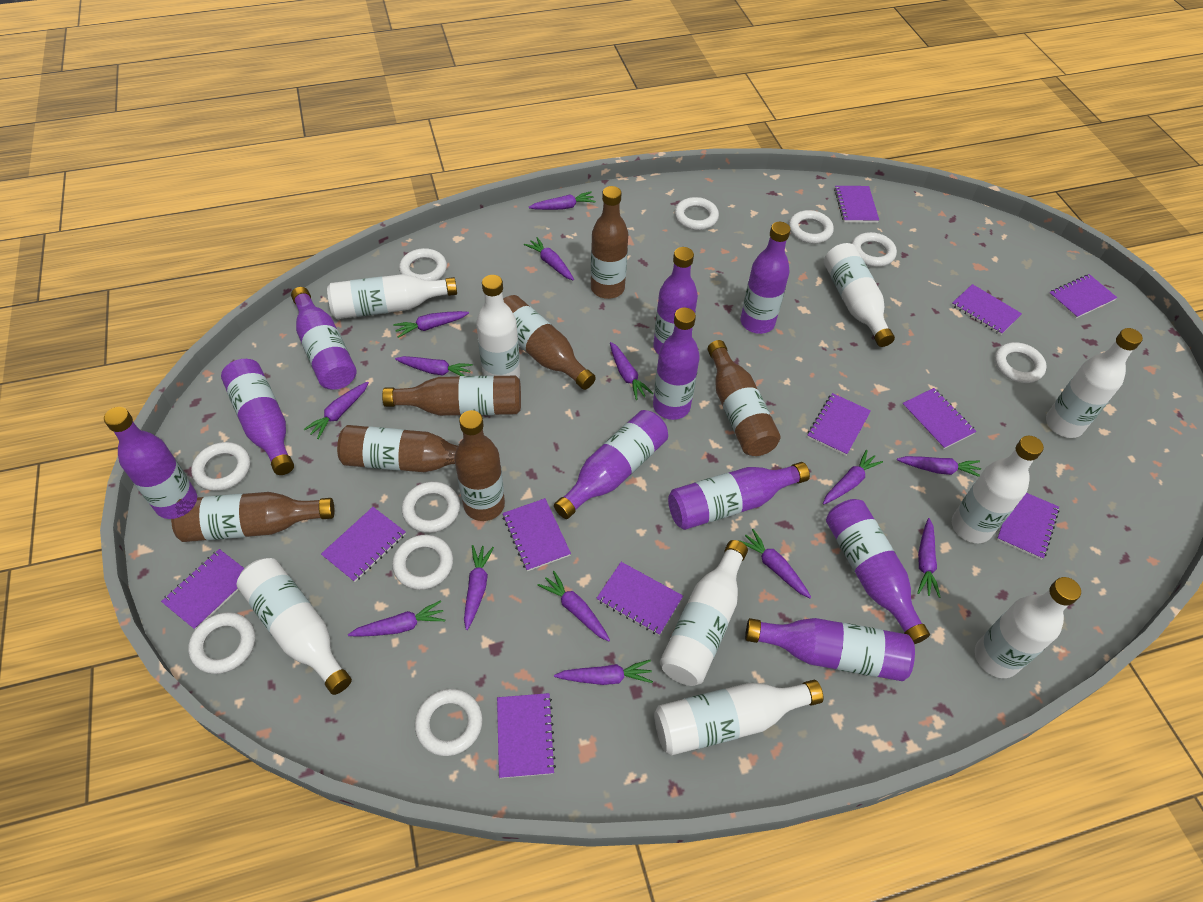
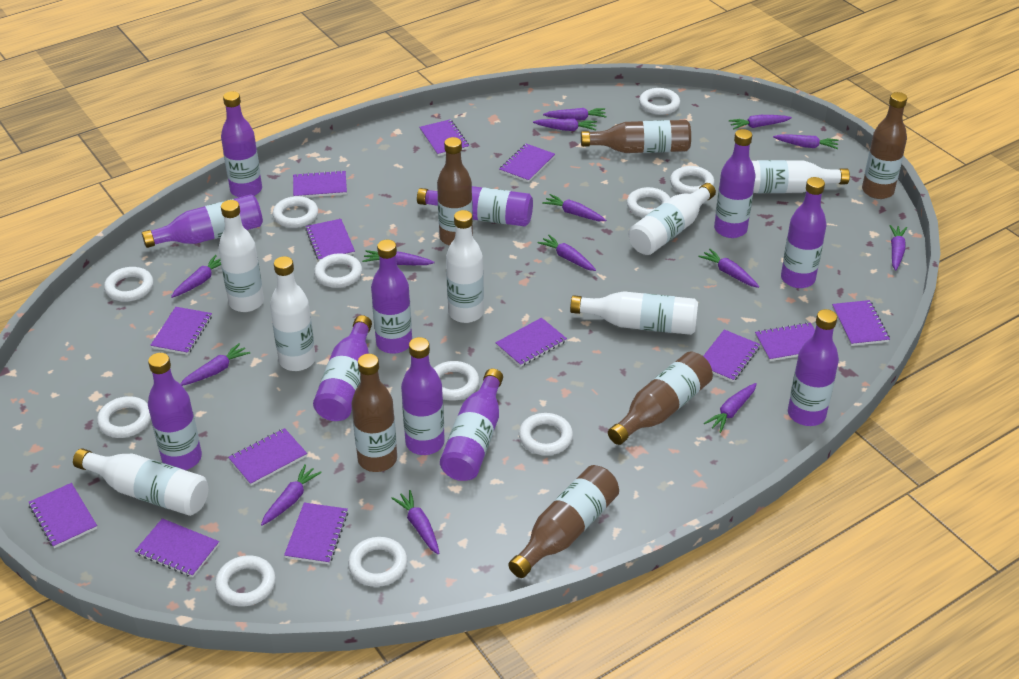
brown bottle: [171,492,335,542] [337,425,458,472] [382,376,521,416] [454,410,505,521] [503,295,596,390] [591,186,628,299] [707,340,781,456] = 7 -> [351,354,397,472] [437,137,473,246] [508,465,619,578] [581,120,691,153] [608,351,713,445] [862,92,907,199] = 6
purple bottle: [104,407,197,519] [221,359,294,475] [291,287,357,390] [554,410,668,519] [653,247,698,355] [653,308,700,420] [668,462,810,530] [740,222,791,334] [745,618,915,681] [826,499,930,644] = 10 -> [142,194,263,248] [148,353,202,470] [221,91,262,197] [313,315,372,421] [371,240,412,354] [401,337,445,455] [417,186,533,226] [440,369,503,481] [714,129,755,238] [781,177,826,288] [788,309,839,426] = 11
purple notebook: [161,549,244,629] [321,507,406,582] [497,693,556,778] [503,498,571,571] [596,562,683,635] [807,393,871,456] [834,186,879,223] [902,388,976,449] [952,284,1022,335] [997,493,1060,560] [1049,274,1117,319] = 11 -> [28,483,97,548] [135,518,219,577] [150,307,212,355] [228,428,307,486] [284,502,348,564] [293,170,347,197] [305,219,355,261] [420,119,469,156] [495,318,567,367] [499,144,555,182] [703,330,760,382] [755,322,815,361] [832,300,890,346] = 13
white bottle: [236,558,352,695] [327,274,457,319] [476,275,520,378] [654,680,823,756] [660,540,748,686] [824,243,895,347] [952,436,1044,543] [975,577,1081,678] [1046,328,1143,438] = 9 -> [73,448,208,516] [219,200,264,312] [270,256,316,371] [446,210,484,323] [570,291,698,335] [629,183,716,255] [752,160,850,193] = 7
white ring: [188,612,255,674] [191,442,250,491] [392,535,453,590] [399,248,447,281] [402,482,460,533] [415,689,483,756] [674,197,719,230] [789,210,834,244] [851,232,897,267] [994,342,1047,383] = 10 -> [97,396,151,438] [104,267,153,302] [215,555,276,606] [272,196,318,228] [314,253,362,288] [348,537,407,587] [433,361,479,401] [519,413,573,455] [627,187,670,218] [639,88,680,115] [670,166,715,194] = 11

